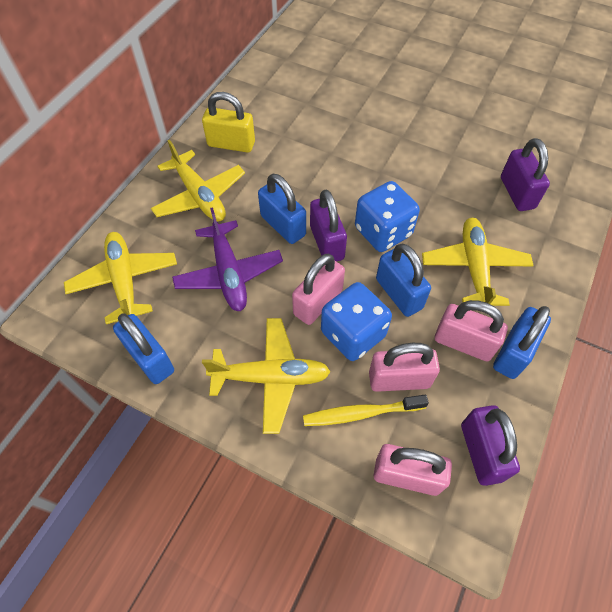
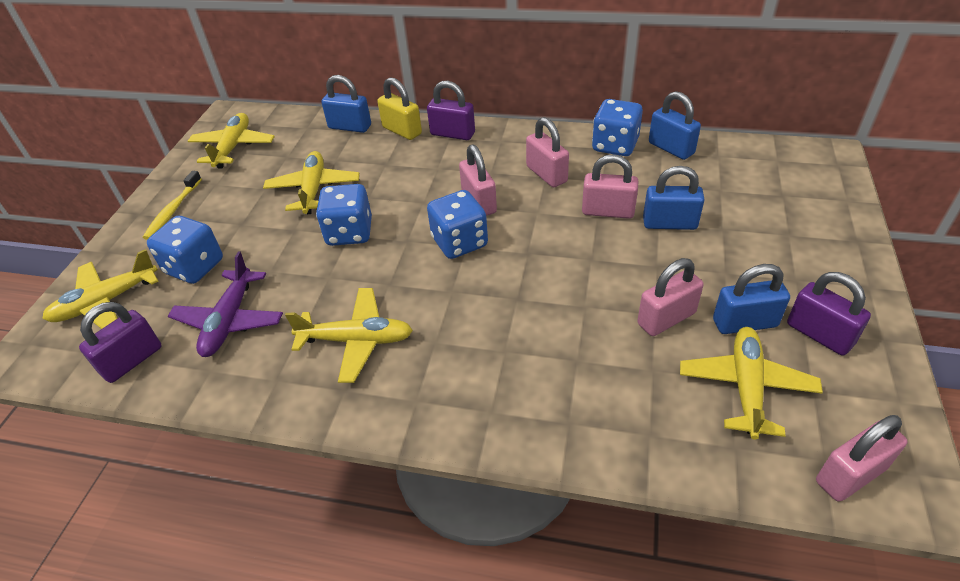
blue dice: [321,282,392,361] [355,181,420,252] = 2 -> [147,216,223,284] [316,184,372,246] [427,190,488,259] [592,99,643,156] = 4
pink padlock: [292,254,345,325] [369,343,440,392] [374,444,452,496] [435,300,508,361] = 4 -> [459,144,497,216] [526,117,569,187] [582,154,639,219] [637,258,704,336] [816,415,908,502] = 5
yellow plane: [64,232,177,324] [151,140,245,222] [202,318,331,434] [422,218,534,306] = 4 -> [42,249,159,329] [188,113,275,169] [263,151,360,214] [285,288,413,383] [680,327,823,440] = 5

